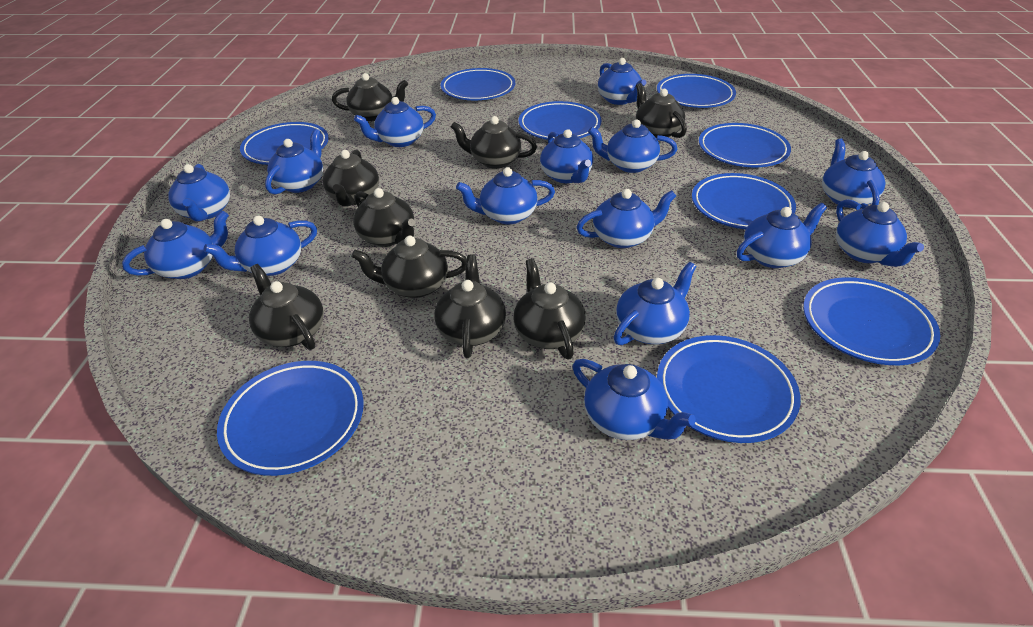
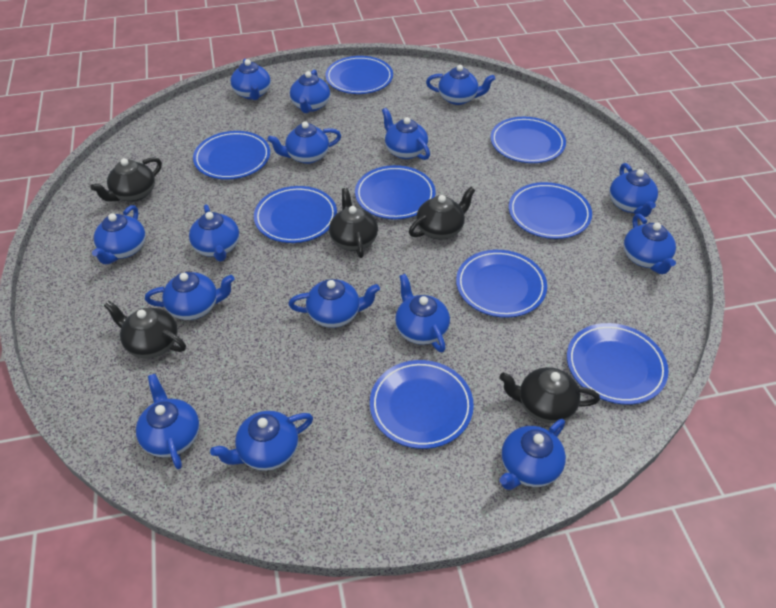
black teapot: [249,264,324,350] [323,150,379,206] [332,73,408,121] [351,236,467,298] [353,188,415,247] [434,254,506,358] [451,116,537,169] [513,258,586,360] [636,83,687,139] = 9 -> [90,157,162,202] [104,301,186,358] [329,188,378,258] [409,187,475,240] [499,367,600,423] = 5

